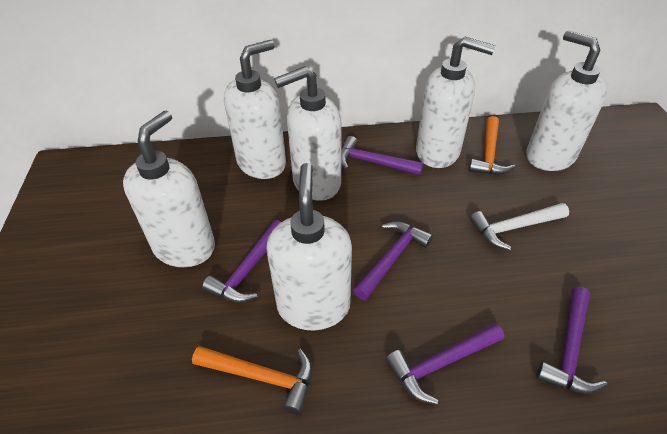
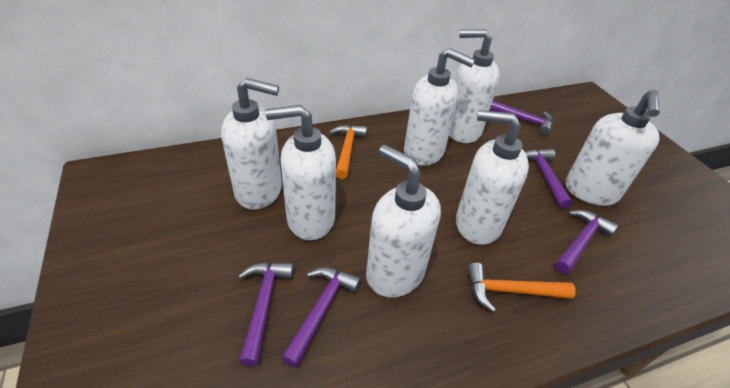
white hammer: [470,203,569,250] = 1 -> none = 0
white soap dispenser: [123,110,215,267] [224,40,286,179] [266,163,352,331] [274,66,341,200] [416,37,495,168] [526,31,608,171] = 6 -> [221,78,282,210] [265,105,336,240] [366,145,441,298] [404,48,475,166] [449,29,500,143] [456,110,529,245] [565,90,660,206] = 7

